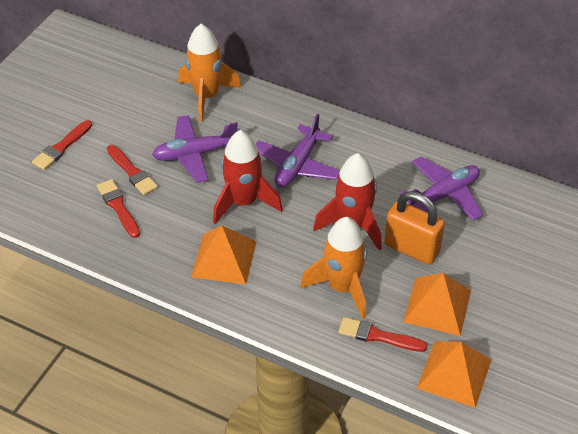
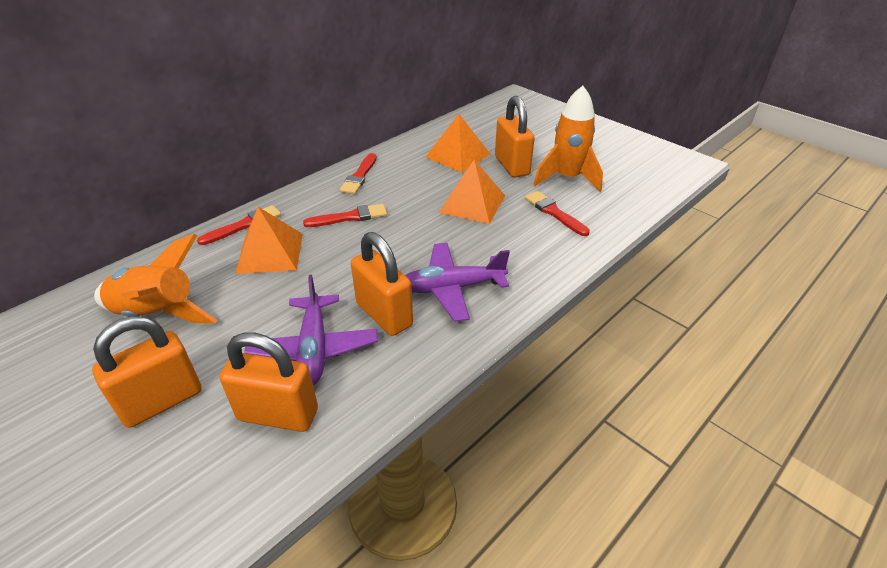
orange padlock: [384,191,445,264] = 1 -> [92,316,201,428] [220,332,318,432] [351,232,413,336] [495,96,535,177] = 4
purple plane: [152,115,238,183] [256,114,340,187] [400,156,483,221] = 3 -> [244,275,378,385] [405,243,510,322] = 2
red rocket: [213,130,283,224] [313,153,382,250] = 2 -> none = 0

